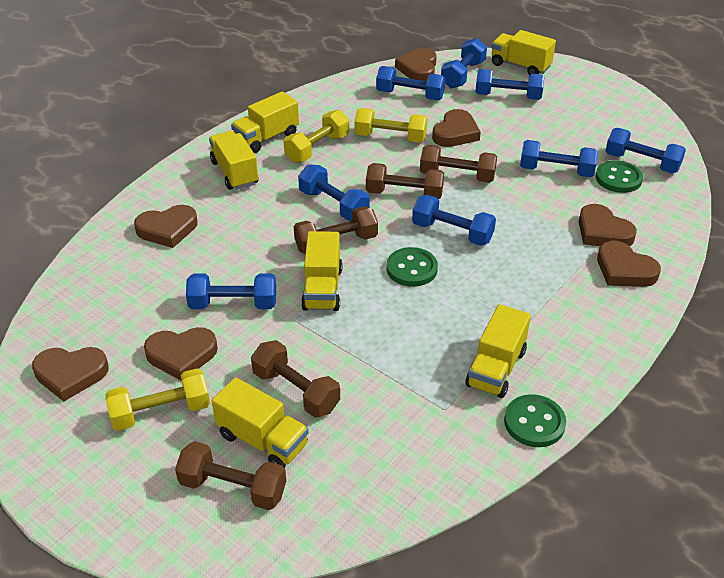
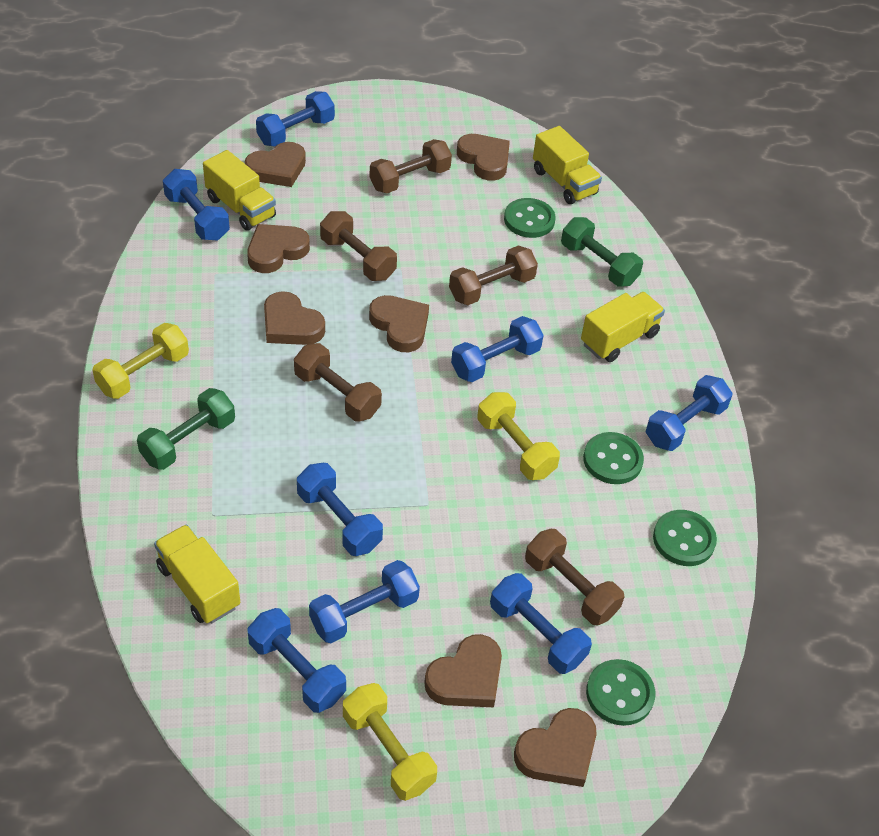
green button: [386,247,438,287] [504,394,566,447] [595,160,643,193] = 3 -> [504,198,555,238] [583,432,644,484] [586,659,655,726] [653,510,717,566] = 4
green dumbbell: none = 0 -> [137,388,235,470] [561,217,643,287] = 2
yellow truck: [209,131,258,190] [212,377,309,468] [231,92,299,153] [301,231,342,311] [465,304,531,398] [491,30,556,75] = 6 -> [154,525,240,623] [203,150,276,231] [533,126,602,204] [581,292,665,362] = 4

